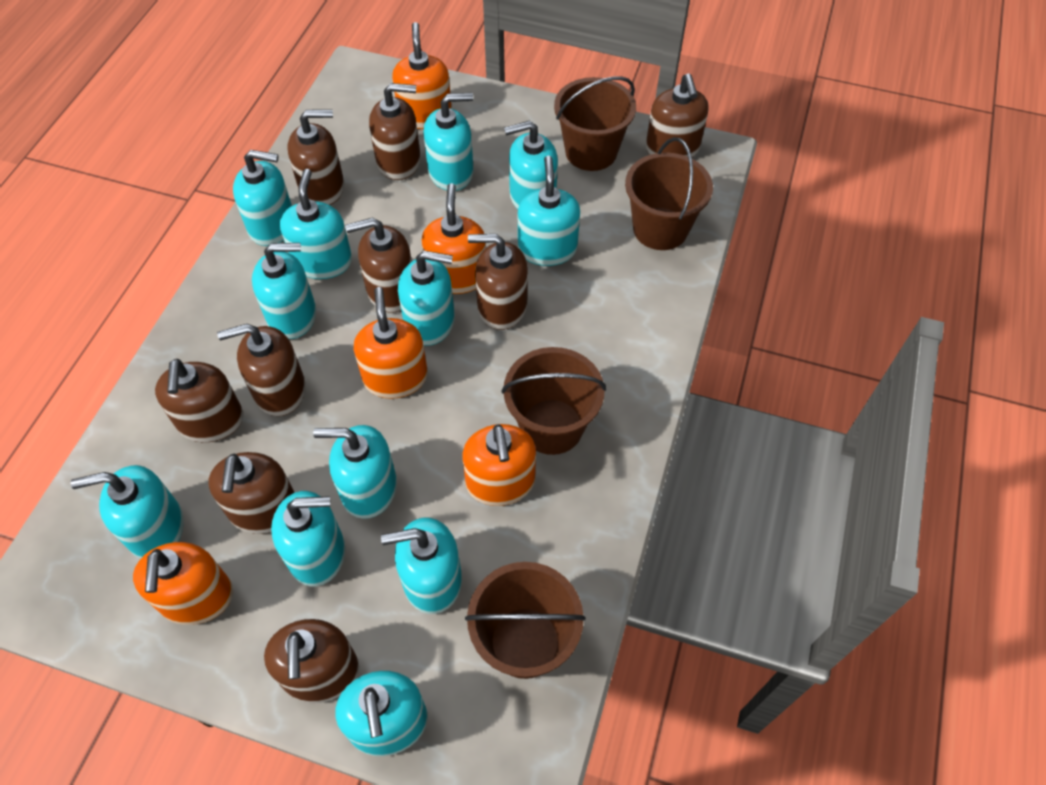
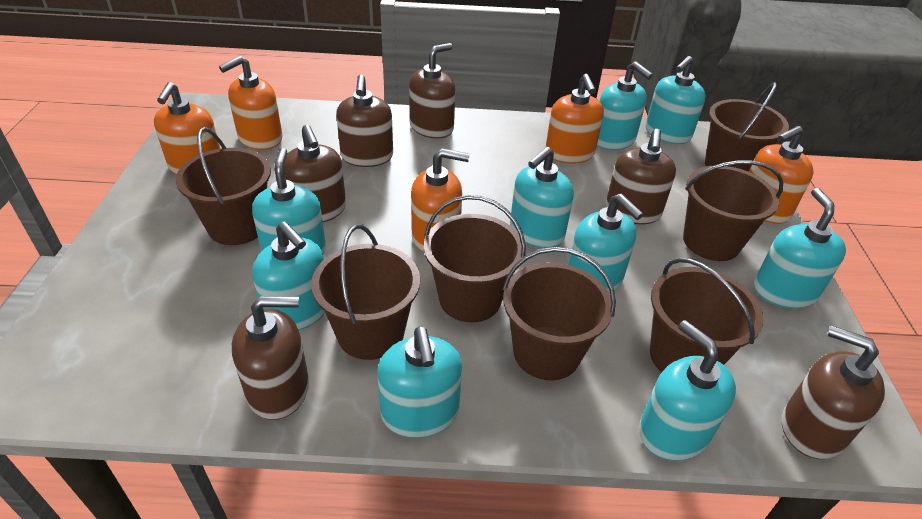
brown bucket: [465,562,586,679] [502,347,606,455] [554,76,636,171] [625,137,713,250] = 4 -> [176,127,271,245] [311,224,420,360] [424,195,526,322] [503,247,616,380] [650,258,764,372] [683,160,783,261] [705,82,789,172] = 7
brown soap dispenser: [155,359,244,442] [208,452,295,534] [217,324,306,416] [264,619,359,703] [287,109,344,205] [345,217,412,313] [369,83,421,180] [468,234,528,330] [646,73,709,158] = 9 -> [232,296,309,420] [284,124,346,222] [336,75,393,167] [409,43,455,138] [606,129,676,224] [782,325,885,459] = 6
turquoise soap dispenser: [71,465,184,559] [233,150,292,246] [252,243,316,339] [271,491,345,586] [280,169,352,279] [313,425,397,519] [335,671,428,756] [381,518,462,614] [398,251,455,346] [423,93,474,191] [504,121,558,209] [518,156,580,266] = 12 -> [252,148,326,255] [252,221,325,330] [378,327,462,438] [510,147,574,248] [568,194,643,294] [597,61,653,150] [639,320,736,461] [645,56,705,144] [754,188,846,308] = 9

